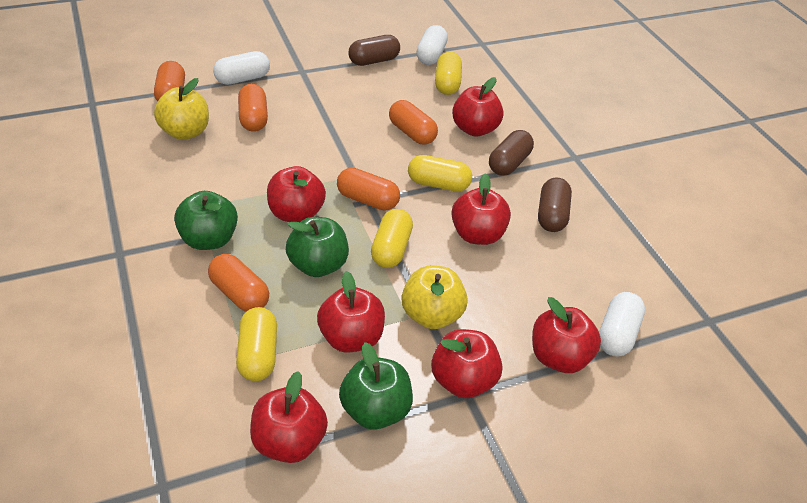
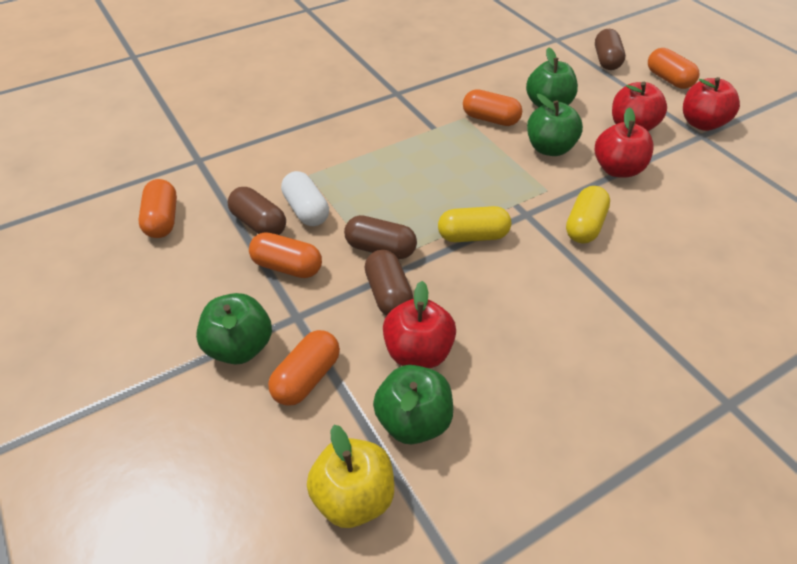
brown capsule: [348,35,400,66] [489,130,534,176] [538,178,572,232] = 3 -> [228,187,286,235] [344,215,417,259] [365,250,414,316] [595,29,625,70] = 4
green apple: [174,191,238,250] [286,217,349,277] [339,342,413,430] = 3 -> [196,293,272,364] [373,365,453,444] [526,48,578,107] [527,94,583,156] = 4
red apple: [250,371,328,463] [267,166,326,222] [317,271,385,353] [431,329,502,398] [451,173,511,245] [452,77,504,137] [532,297,601,373] = 7 -> [383,281,456,368] [595,107,654,178] [612,82,667,131] [683,77,740,131] = 4
white capsule: [213,51,270,85] [417,25,448,65] [599,292,645,356] = 3 -> [281,171,329,226] = 1
yellow apple: [154,78,209,140] [402,266,468,329] = 2 -> [307,425,394,528] = 1
yellow capsule: [236,307,277,381] [371,209,413,268] [408,155,472,192] [435,52,462,95] = 4 -> [438,206,511,242] [566,186,610,244] = 2

